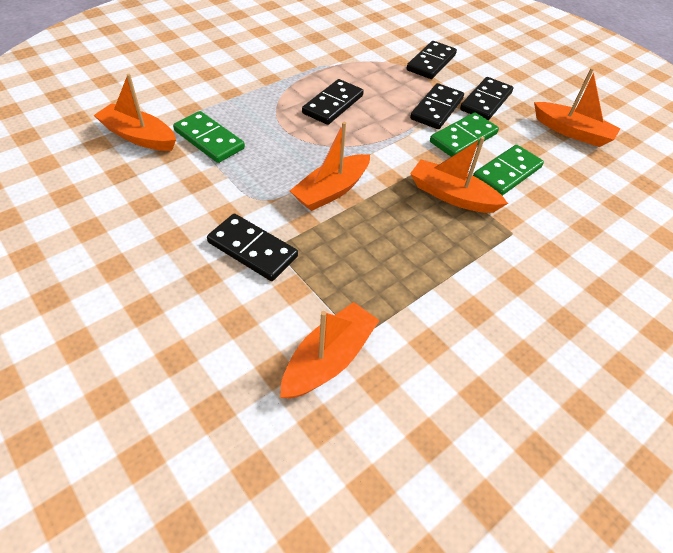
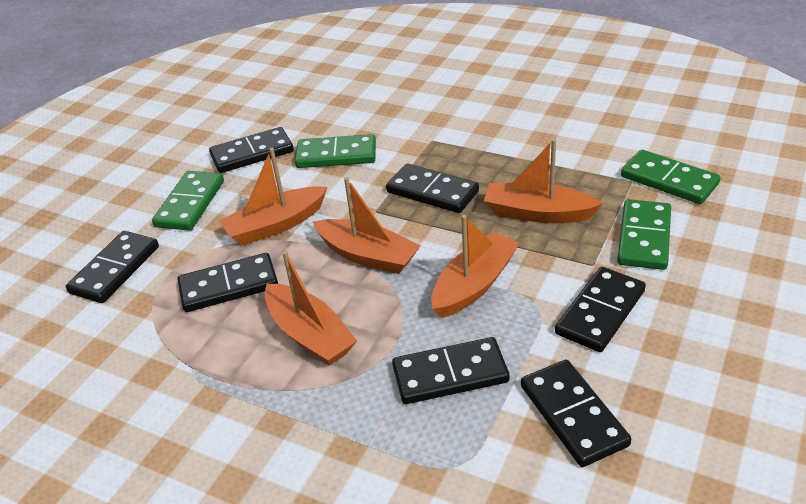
black domino: [207,214,298,281] [302,79,364,125] [406,41,457,79] [410,83,464,129] [460,77,513,120] = 5 -> [66,231,159,303] [177,253,278,312] [209,127,294,173] [386,164,479,213] [392,337,510,404] [521,360,631,467] [555,267,646,352] = 7
green domino: [173,111,245,163] [430,112,499,157] [473,145,544,196] = 3 -> [152,171,224,231] [295,134,376,168] [617,199,671,270] [621,150,721,204] = 4

